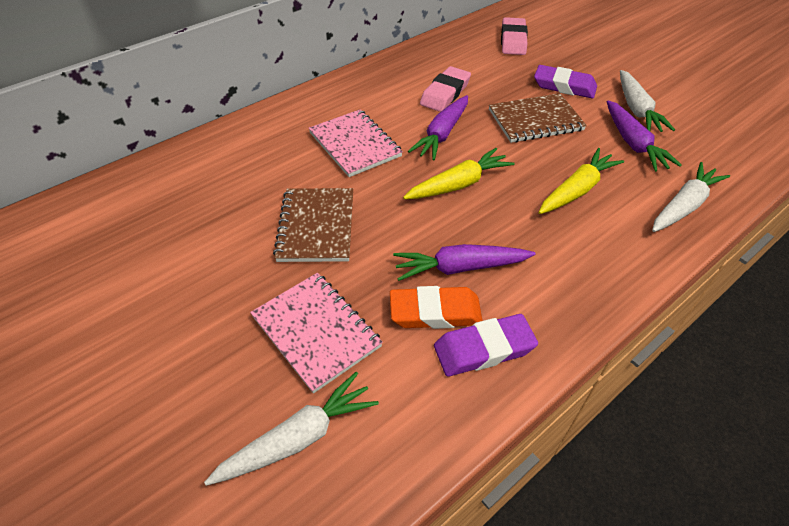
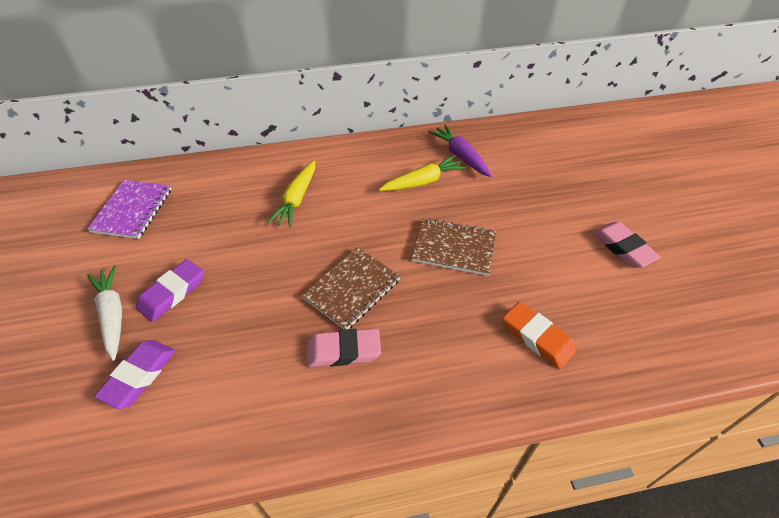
pink notebook: [250,273,383,394] [309,110,403,177] = 2 -> none = 0
purple carrot: [393,244,535,281] [408,95,468,161] [607,100,682,172] = 3 -> [429,124,492,177] = 1
purple notebook: none = 0 -> [87,180,171,239] = 1
white carrot: [204,372,379,486] [620,70,675,132] [652,162,730,232] = 3 -> [87,265,122,361] = 1

